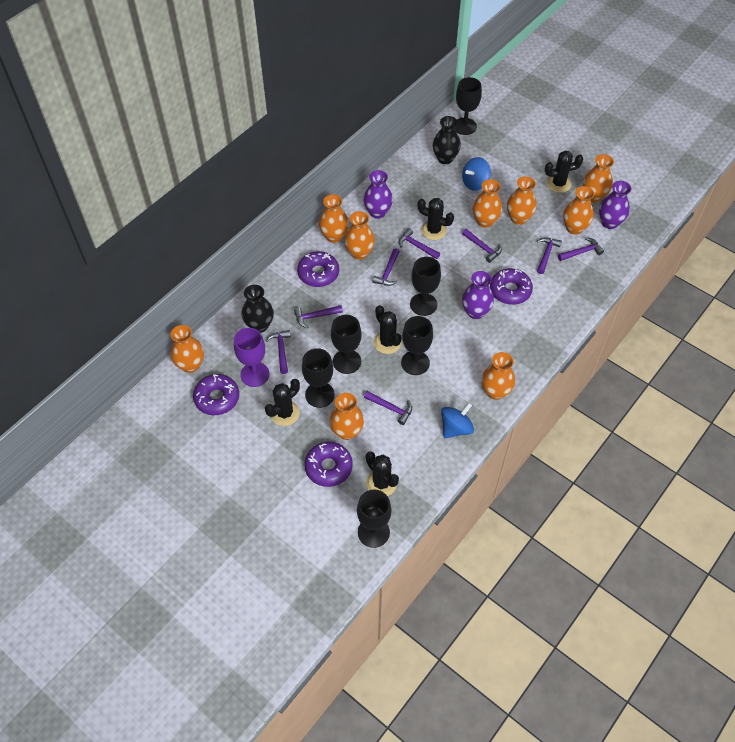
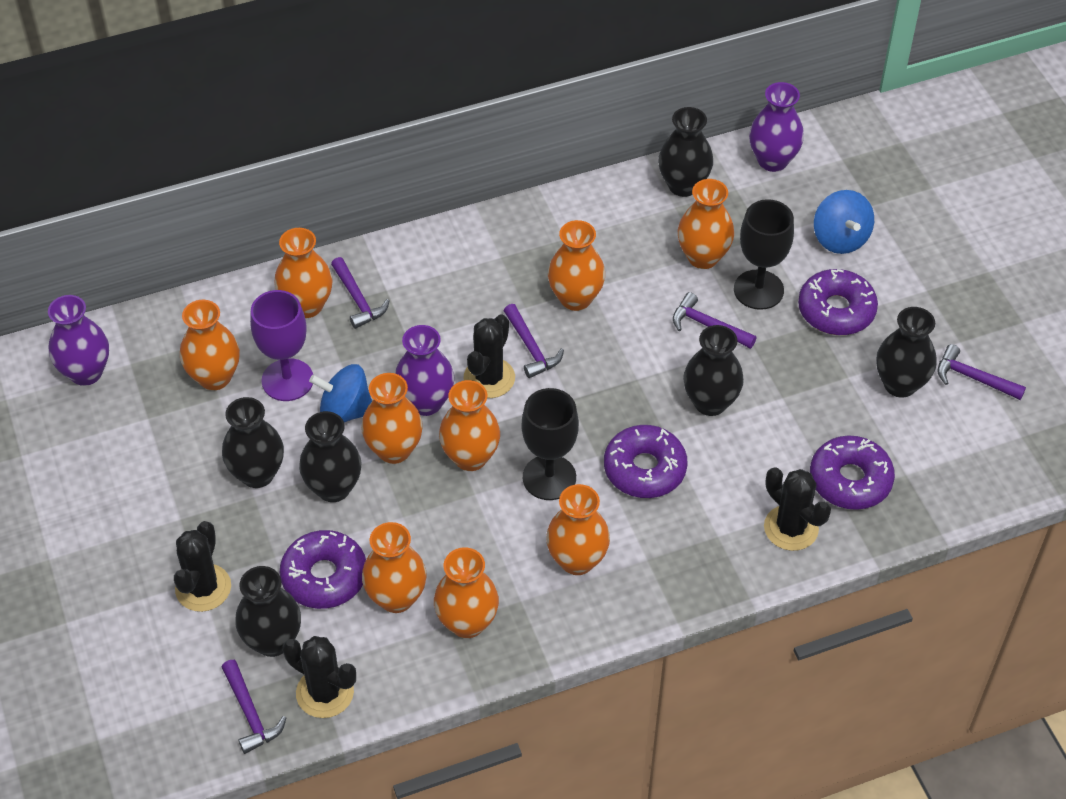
black cactus: [265,379,300,426] [366,451,399,496] [374,305,402,354] [417,198,454,240] [545,151,583,193] = 5 -> [174,521,231,612] [283,636,356,718] [464,314,515,398] [764,467,831,551] = 4
black goblet: [302,348,335,408] [331,315,362,374] [357,490,391,548] [401,316,433,375] [410,257,441,316] [455,77,482,135] = 6 -> [522,388,579,500] [734,199,794,310] = 2
black vase: [241,285,274,333] [433,116,461,164] = 2 -> [222,397,284,488] [235,566,301,657] [299,411,362,502] [658,107,713,197] [683,325,744,416] [876,307,936,398] = 6
purple hammer: [266,330,291,374] [294,305,343,328] [364,391,412,425] [373,248,400,286] [399,228,440,259] [462,229,502,263] [537,237,562,274] [558,237,604,261] = 8 -> [221,660,286,754] [331,257,390,329] [504,304,564,378] [673,292,757,349] [938,344,1026,400] = 5

